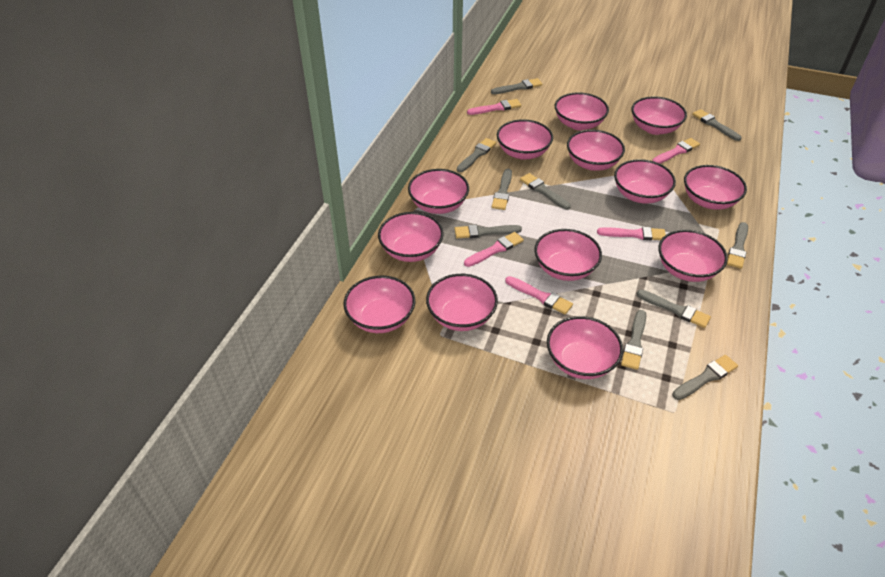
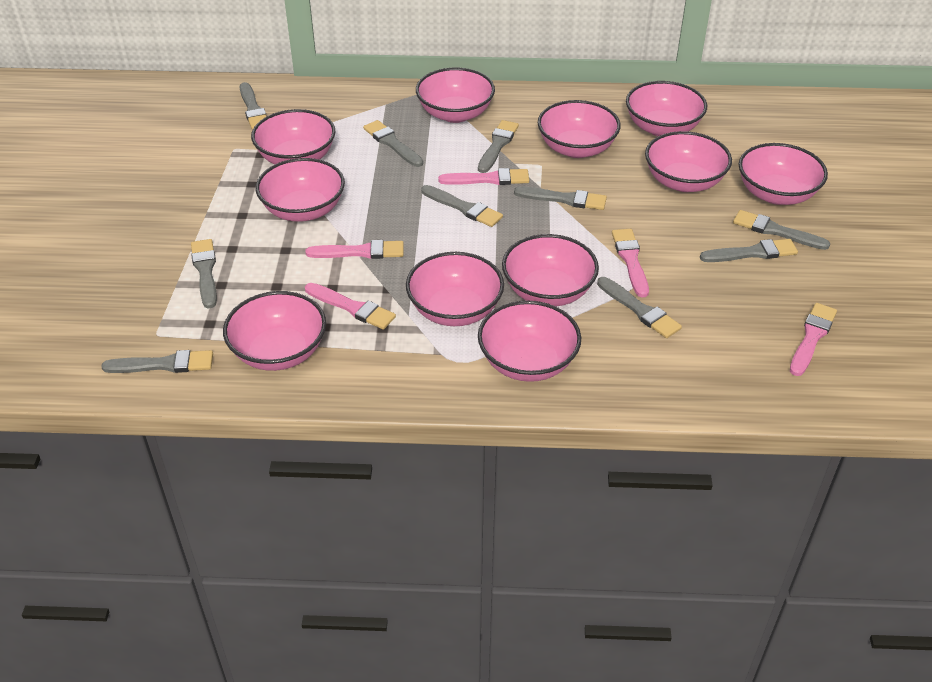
pink bowl: [343,276,415,333] [378,212,444,262] [408,169,469,214] [426,274,498,331] [497,119,553,160] [534,229,602,281] [547,316,623,379] [555,92,609,130] [567,130,625,171] [614,159,676,204] [631,97,687,135] [658,230,728,282] [684,165,747,210] = 13 -> [223,291,326,371] [251,109,336,164] [256,158,345,222] [406,252,504,326] [416,68,495,123] [478,301,581,382] [502,234,599,306] [538,100,621,158] [626,81,707,136] [645,131,732,192] [739,143,828,205] = 11

